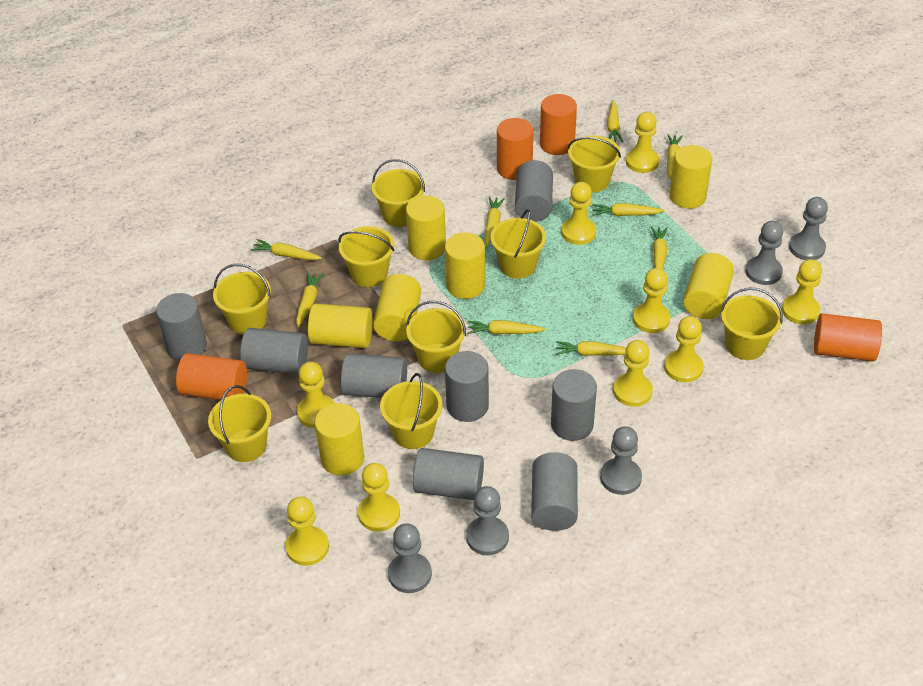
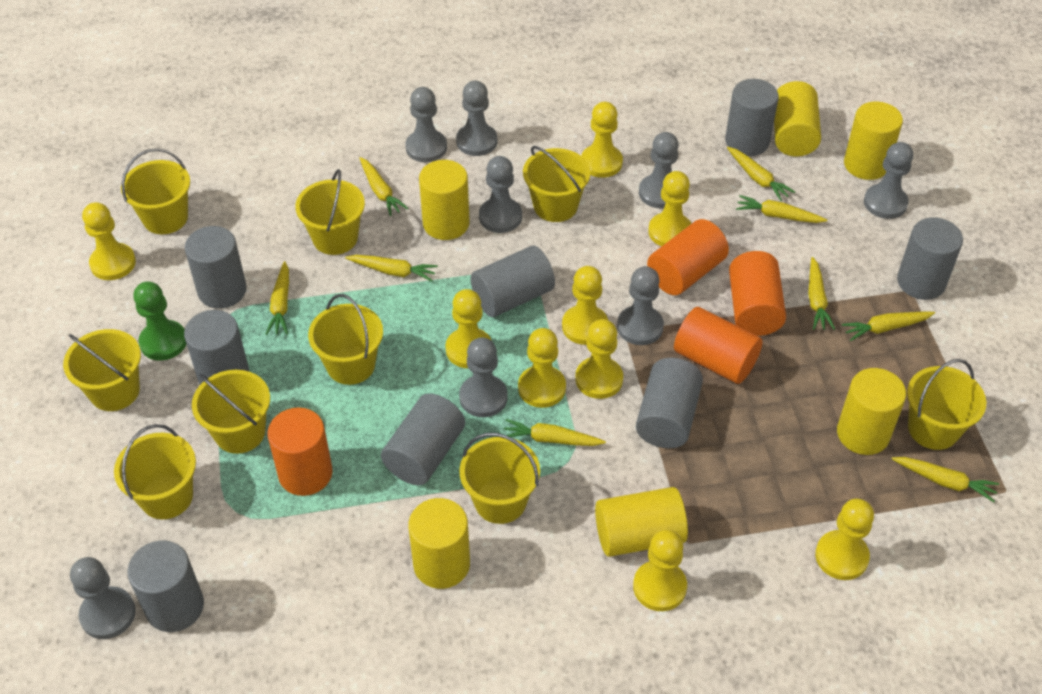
green pawn: none = 0 -> [133,281,186,361] = 1
grey pawn: [388,524,432,593] [466,486,509,555] [600,426,642,495] [746,221,783,285] [789,197,828,260] = 5 -> [70,557,136,639] [405,87,447,163] [456,80,497,156] [459,337,508,417] [479,156,522,233] [617,266,664,345] [639,132,679,209] [864,142,913,219] = 8
yellow cylinder: [308,303,373,348] [315,403,364,476] [373,274,421,341] [406,195,446,260] [445,232,485,299] [670,145,712,209] [683,253,734,319] = 7 -> [408,498,470,589] [419,160,470,240] [595,487,688,557] [774,81,821,157] [837,368,906,455] [844,102,903,180] = 6

